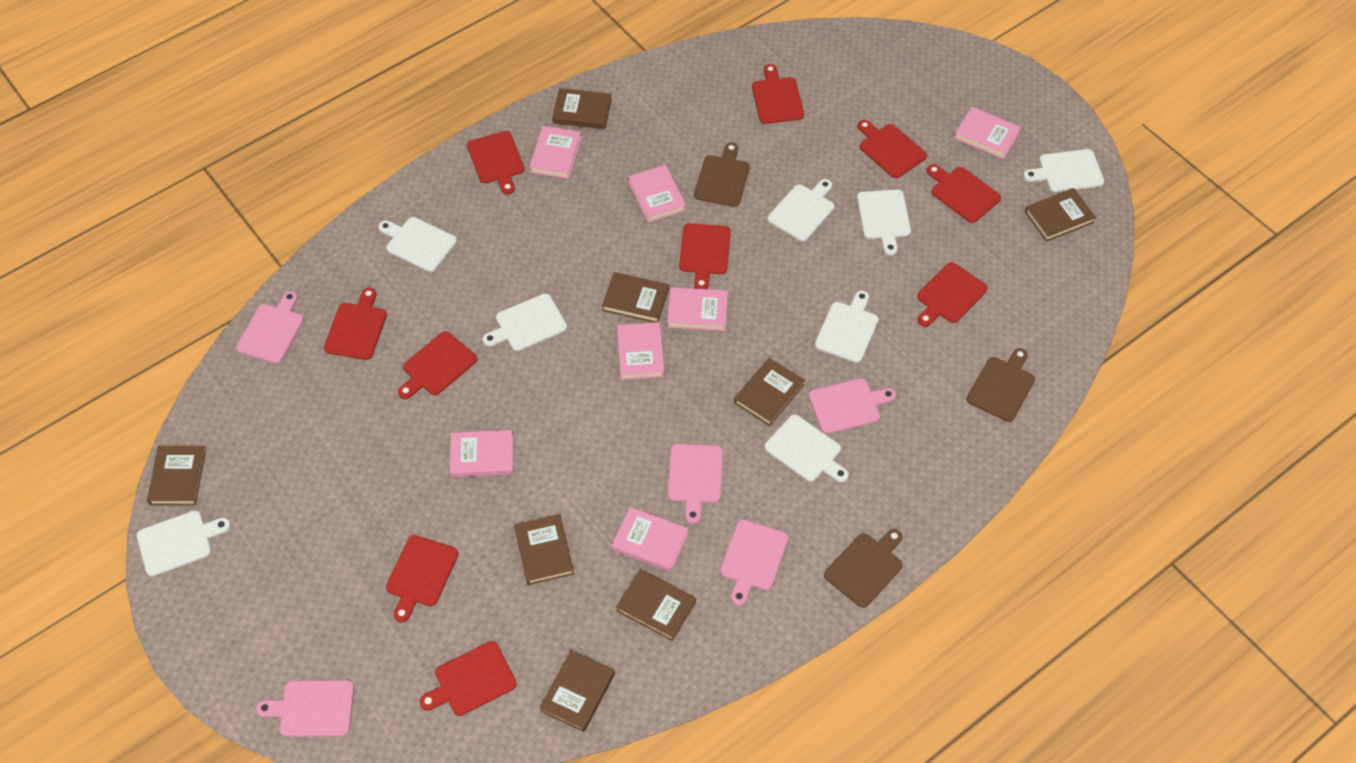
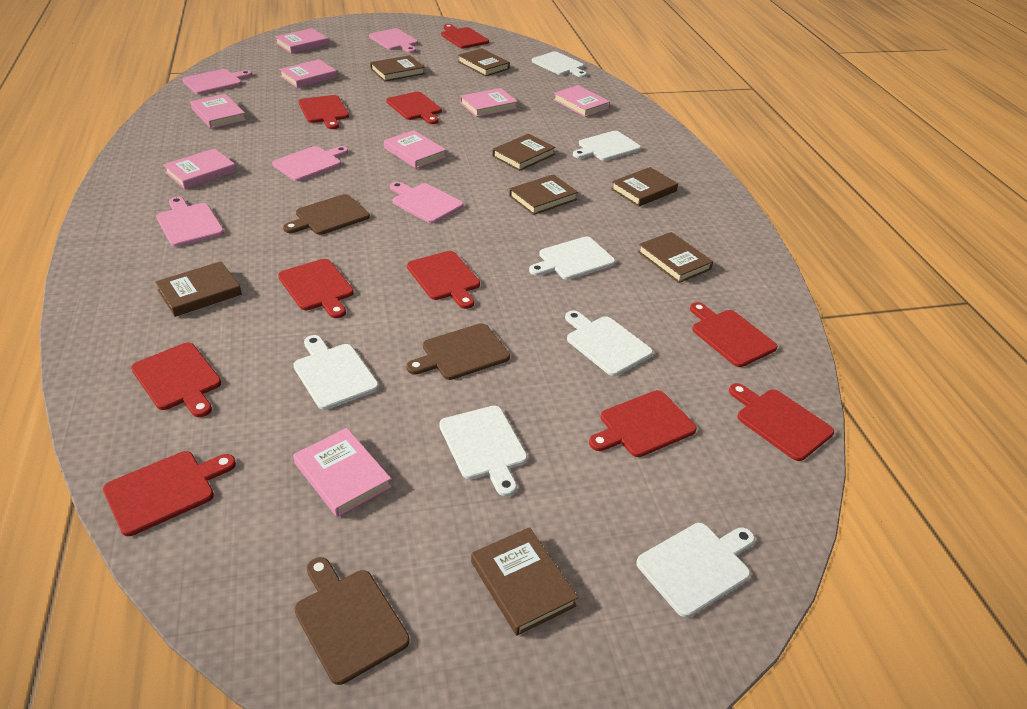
pink book: [450,430,513,477] [529,126,582,179] [612,507,688,572] [617,322,665,380] [628,165,686,223] [667,287,728,331] [954,107,1021,159] = 7 -> [163,148,236,189] [190,94,246,129] [275,28,329,54] [279,59,337,88] [293,428,392,517] [384,130,446,169] [460,88,518,117] [553,85,610,117] = 8
white cutting board: [137,510,231,576] [378,217,457,272] [483,293,567,351] [765,415,849,482] [768,179,834,241] [815,290,879,363] [857,189,911,255] [1023,149,1104,192] = 8 -> [293,335,379,410] [439,406,527,496] [529,237,615,280] [532,51,587,78] [565,310,653,376] [573,131,641,161] [636,523,755,618] = 7

